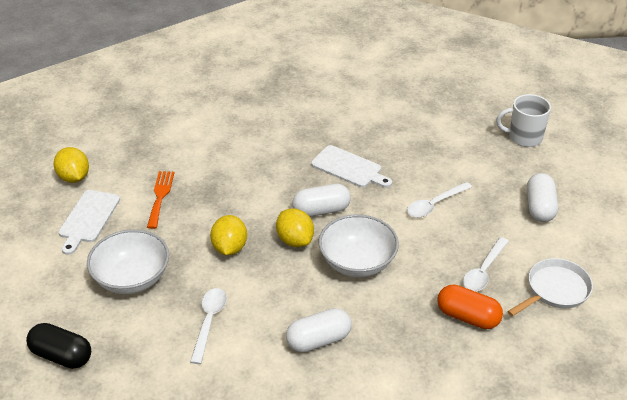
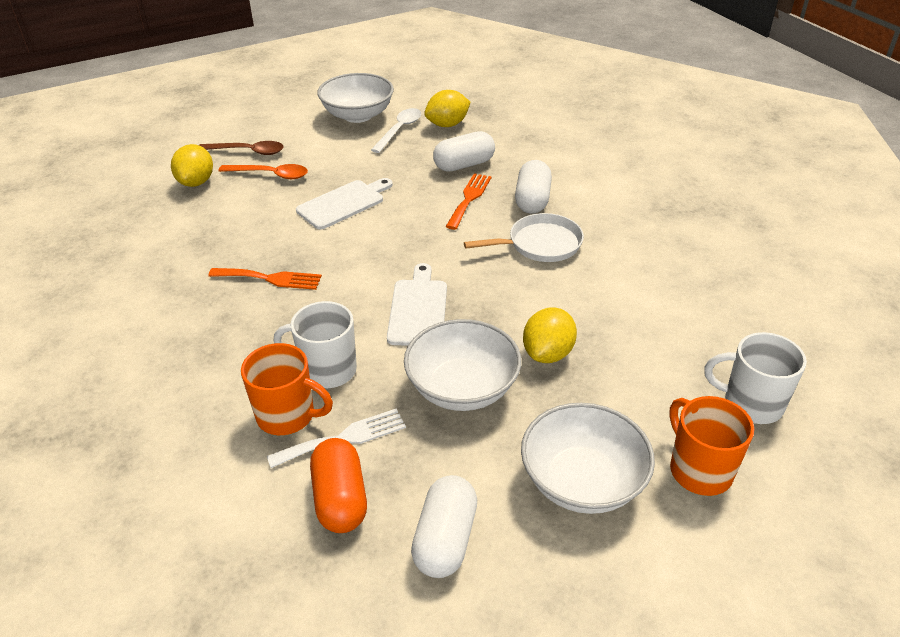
black capsule: [26,323,91,369] = 1 -> none = 0
brown spoon: none = 0 -> [199,141,284,155] = 1
orange fork: [147,171,175,229] = 1 -> [208,268,322,290] [446,173,492,230] = 2
orange mug: none = 0 -> [241,343,333,435] [669,396,754,496] = 2
orange spoon: none = 0 -> [219,164,308,179] = 1
white bowl: [87,229,169,294] [319,214,399,277] = 2 -> [317,73,394,123] [404,319,521,411] [521,403,655,514] = 3
white fork: none = 0 -> [267,409,406,468] = 1
white mug: [496,94,551,147] = 1 -> [273,301,357,388] [704,332,807,424] = 2
white spoon: [190,288,227,364] [407,182,472,218] [463,237,509,291] = 3 -> [371,108,421,153] = 1

